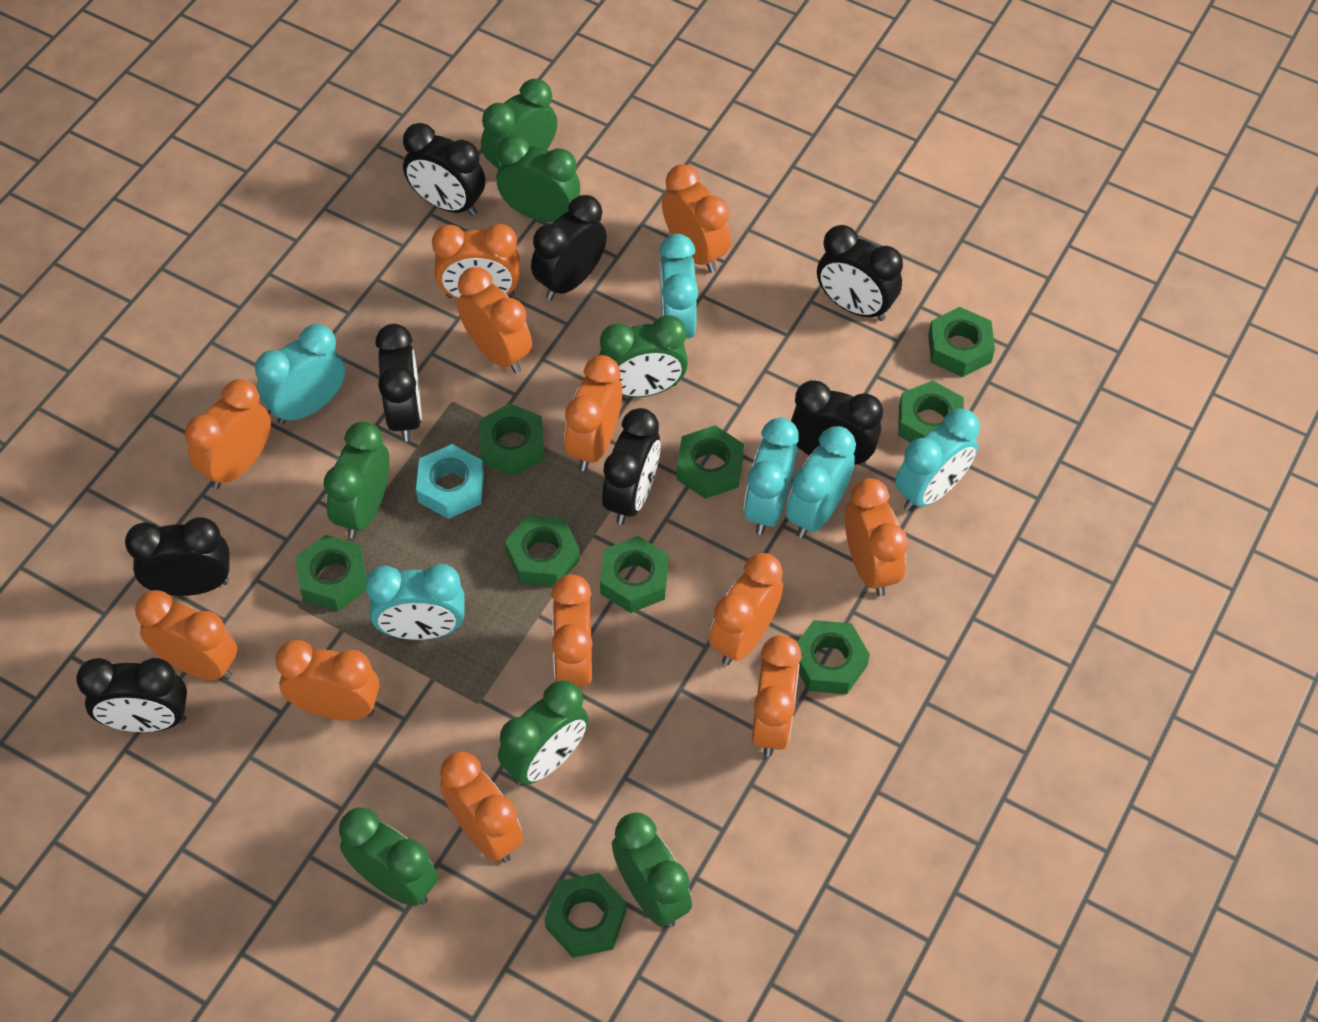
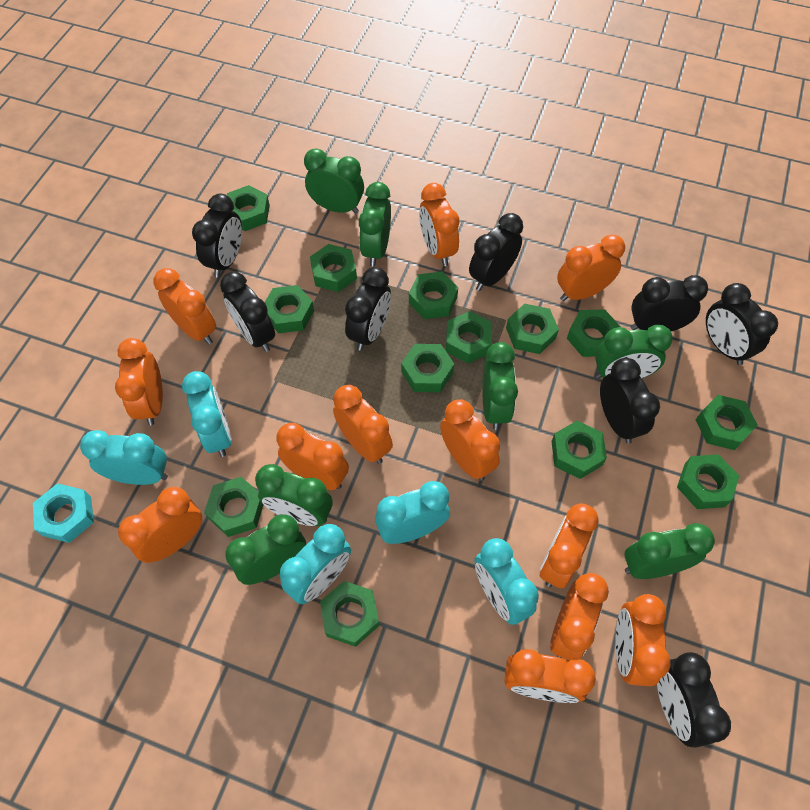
green nut: [295,535,367,611] [479,403,545,477] [505,515,580,586] [545,873,626,958] [600,536,669,613] [676,425,744,499] [797,620,870,694] [898,381,964,443] [928,307,995,377] = 9 -> [204,477,263,537] [227,185,270,231] [264,285,314,333] [310,244,357,292] [320,581,379,647] [401,344,454,392] [409,272,458,319] [446,311,492,363] [506,304,559,354] [552,421,607,479] [567,309,620,357] [677,454,739,509] [696,395,758,450] = 13
turquoise clock: [255,324,345,425] [365,564,465,640] [659,234,698,339] [744,418,799,535] [786,426,856,538] [895,408,980,511] = 6 -> [80,430,168,485] [182,371,232,457] [280,524,351,604] [375,481,450,544] [474,538,539,625] = 5

